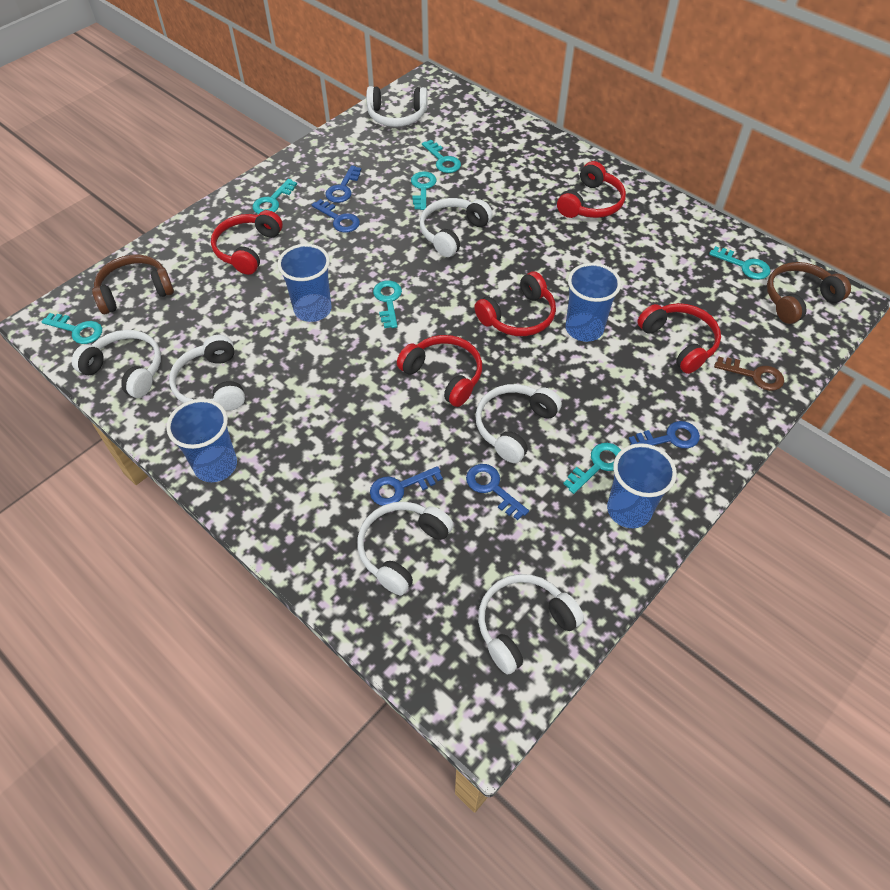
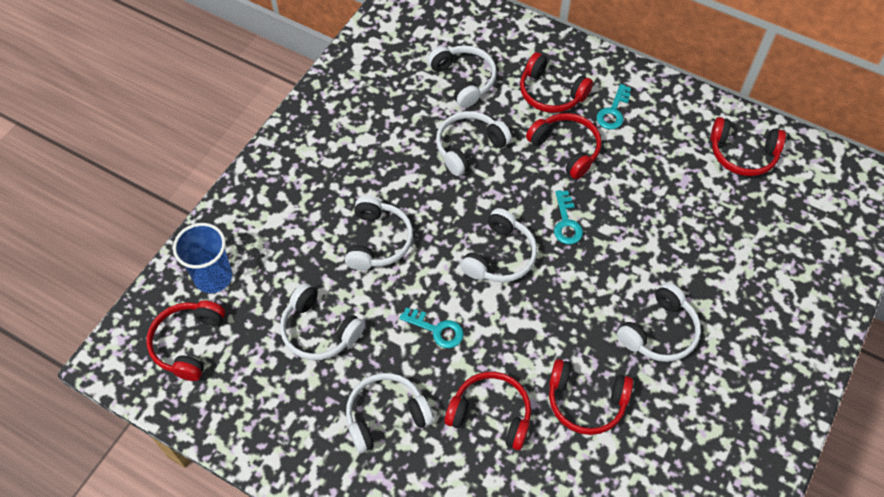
blue cup: [166,399,237,482] [277,244,332,322] [565,263,621,342] [607,443,677,528] = 4 -> [173,223,232,293] = 1
blue key: [312,199,360,233] [325,165,361,203] [370,466,443,506] [466,464,529,520] [629,421,700,448] = 5 -> none = 0
brown headphones: [92,254,174,314] [767,262,851,324] = 2 -> none = 0
brown key: [714,357,784,391] = 1 -> none = 0
red headphones: [211,210,283,275] [397,335,482,407] [474,271,556,336] [557,161,626,218] [637,303,721,374] = 5 -> [147,300,225,381] [445,372,531,450] [520,52,593,113] [526,113,602,179] [549,359,633,435] [710,117,786,176] = 6
turquoise key: [41,313,102,344] [253,179,297,214] [373,281,402,328] [411,171,436,210] [422,140,461,173] [563,443,621,494] [709,246,770,280] = 7 -> [399,308,464,348] [554,190,583,244] [596,84,631,130] = 3

